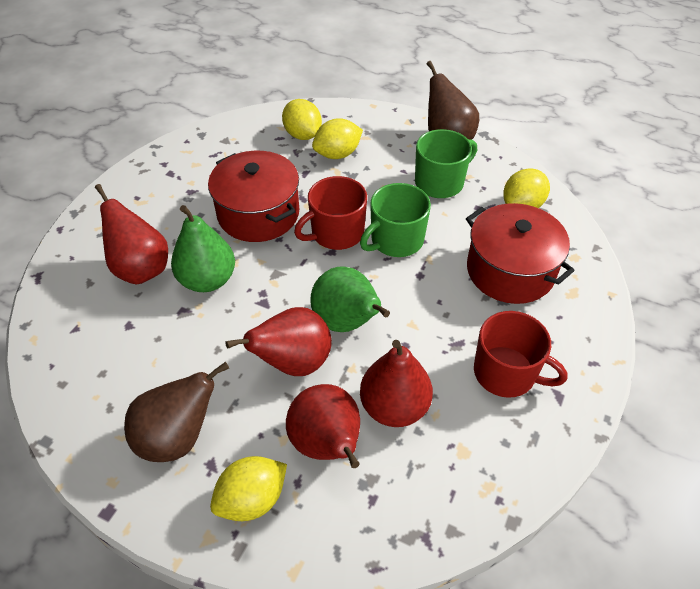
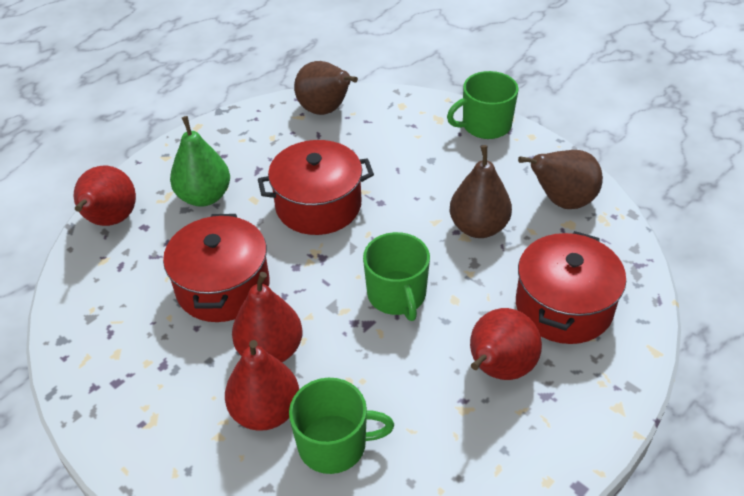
brown pear: [124,362,229,462] [427,61,479,140] = 2 -> [294,61,358,115] [450,145,512,238] [518,150,603,209] = 3
green mug: [360,183,431,257] [415,129,477,198] = 2 -> [289,378,394,474] [363,232,430,321] [447,71,519,139] = 3
green pear: [171,205,235,292] [310,266,390,332] = 2 -> [170,116,230,207] = 1
red mug: [294,176,367,250] [474,311,567,398] = 2 -> none = 0
red pot: [208,151,299,242] [466,203,575,304] = 2 -> [163,214,269,322] [258,140,374,235] [516,231,626,344] = 3
yellow lemon: [210,456,287,521] [282,99,322,140] [312,118,363,159] [503,168,550,208] = 4 -> none = 0

